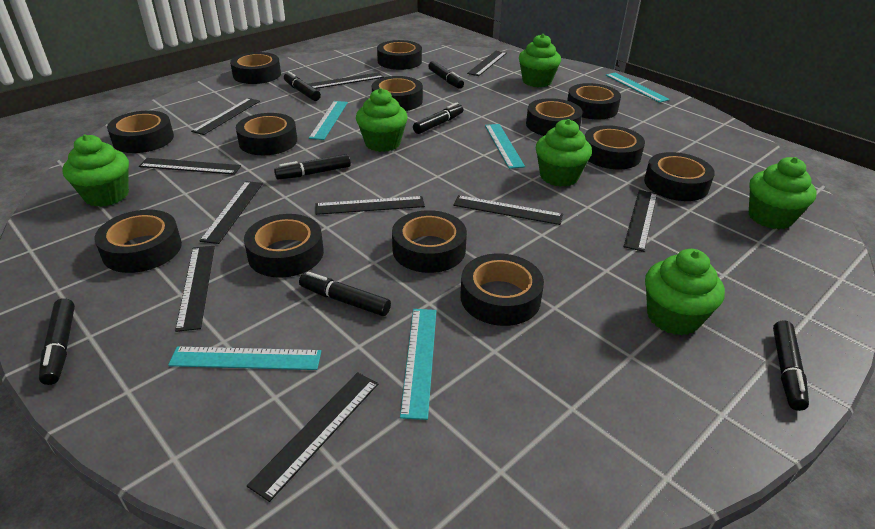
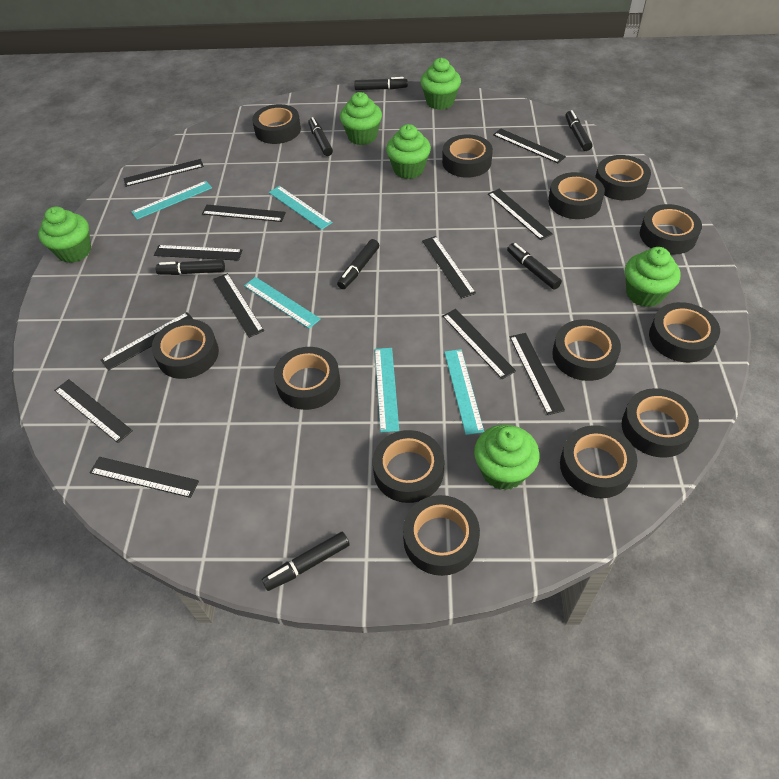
black ruler: [139,158,241,175] [175,246,215,332] [191,98,260,135] [200,181,263,244] [247,372,378,502] [309,72,384,89] [315,196,425,215] [453,195,563,225] [467,51,507,76] [624,190,657,252] = 10 -> [54,379,133,443] [89,457,199,498] [101,312,193,371] [123,159,204,187] [154,245,242,261] [202,205,286,222] [213,273,264,338] [422,236,476,299] [442,309,516,379] [488,189,553,240] [493,129,566,163] [510,333,565,415] = 12

